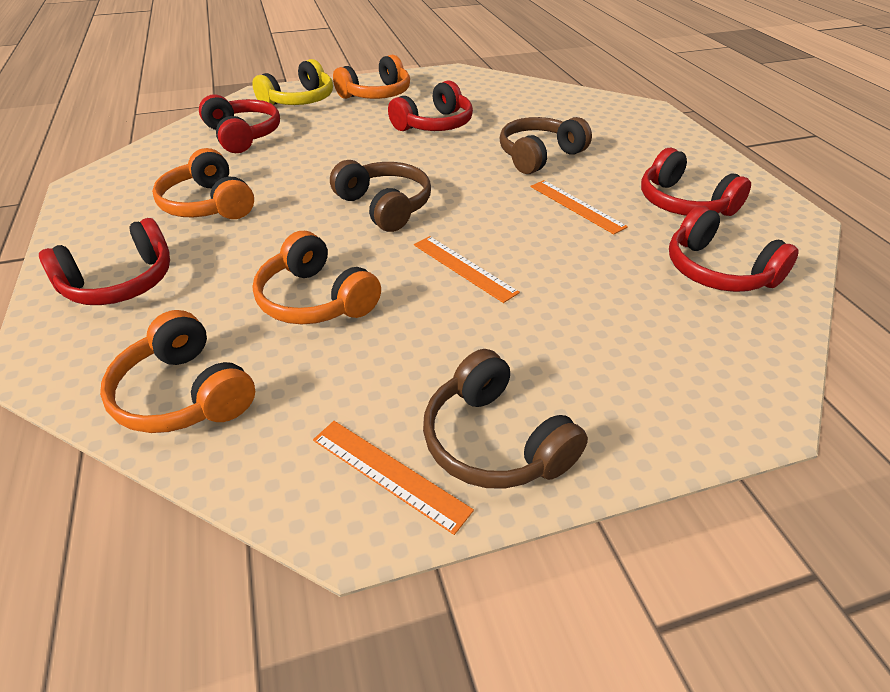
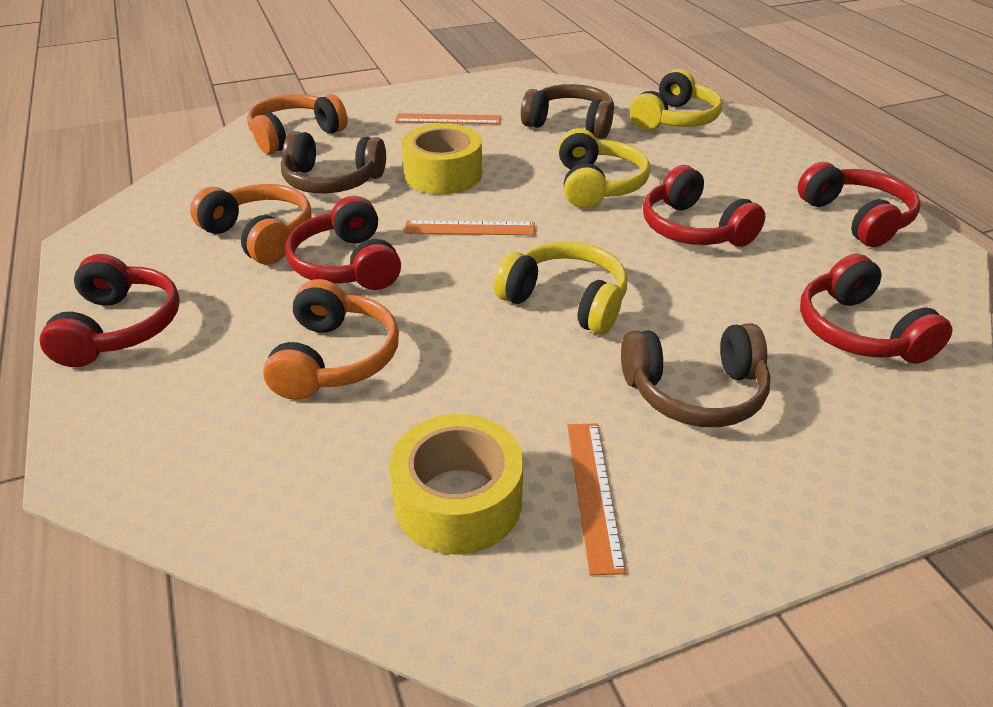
orange headphones: [100,310,255,433] [152,148,254,219] [252,231,381,324] [333,55,410,99] = 4 -> [190,184,311,264] [247,94,348,154] [263,279,399,400] = 3
yellow headphones: [252,59,333,105] = 1 -> [494,241,627,335] [558,128,650,209] [630,69,722,130] = 3
yellow tape: none = 0 -> [389,414,523,555] [401,124,482,194] = 2

